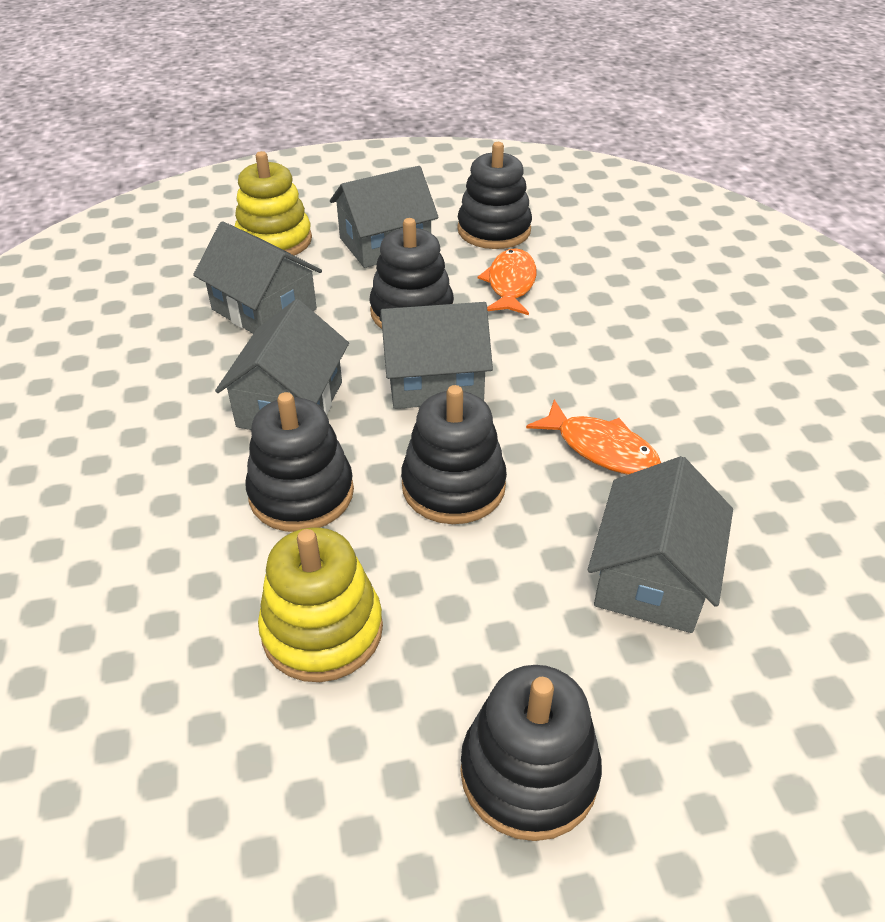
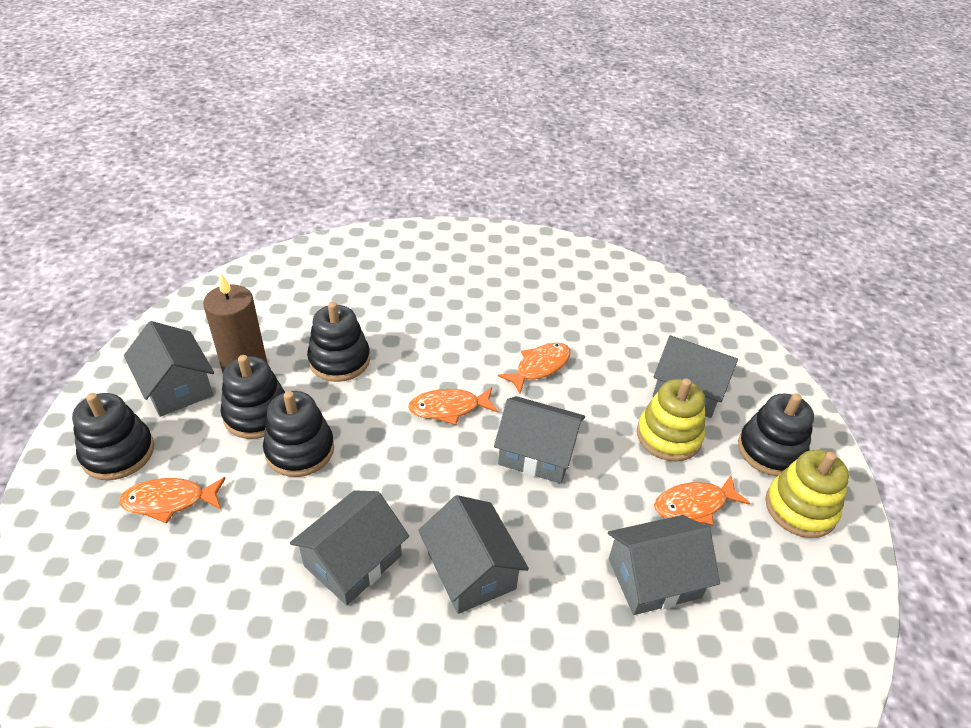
brown candle: none = 0 -> [203,273,267,373] = 1
grey house: [193,221,322,334] [215,299,349,430] [330,166,439,268] [380,302,493,409] [588,456,733,633] = 5 -> [124,321,214,417] [290,490,409,605] [418,495,529,614] [494,396,585,484] [608,515,720,615] [653,335,738,418] = 6
orange fish: [478,248,537,315] [526,399,661,475] = 2 -> [119,477,226,524] [408,387,498,425] [498,342,571,393] [654,475,750,525] = 4

